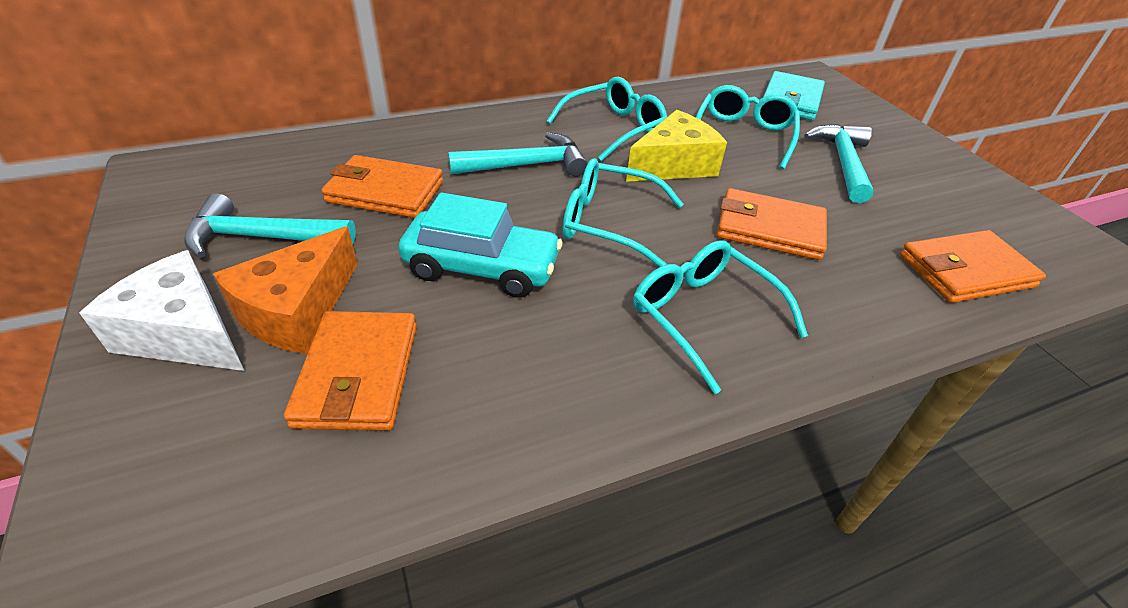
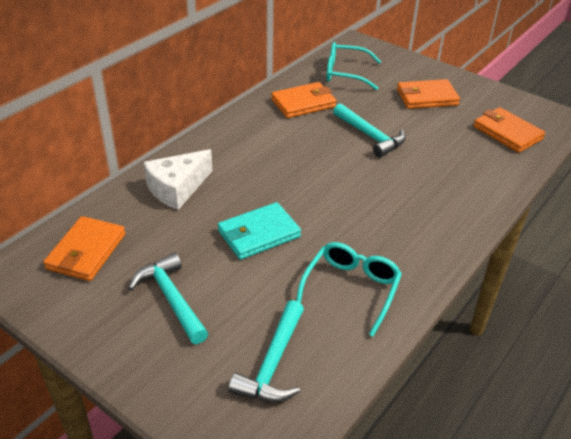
orange cheese: [213,226,358,354] = 1 -> none = 0
turquoise car: [399,193,562,298] = 1 -> none = 0
turquoise glasses: [546,77,667,161] [563,158,684,267] [633,240,808,394] [696,85,800,169] = 4 -> [296,242,402,336] [326,42,381,90] = 2
yellow cheese: [626,110,727,182] = 1 -> none = 0

